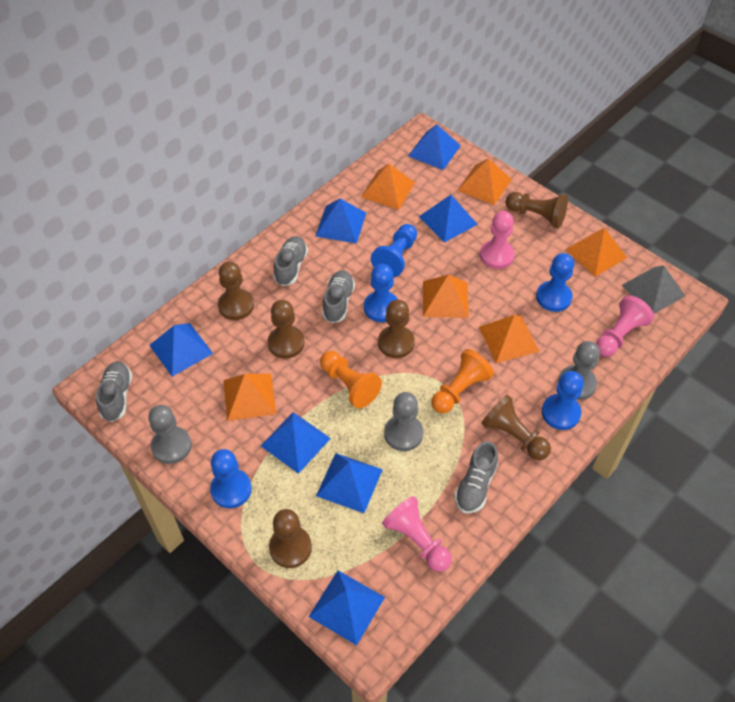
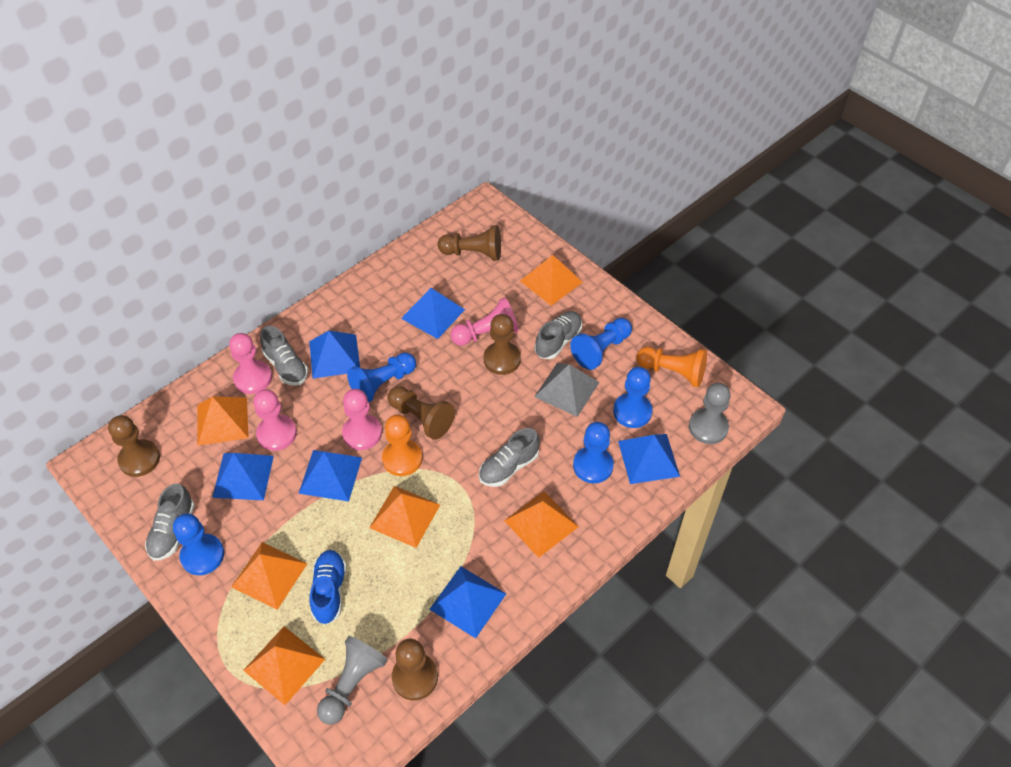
blue pyramid: [149,323,213,377] [261,412,331,474] [309,570,385,645] [315,199,366,244] [316,453,383,513] [408,124,461,170] [419,195,478,243] = 7 -> [212,453,274,500] [298,450,362,502] [309,331,360,379] [401,288,465,339] [429,566,506,638] [618,434,680,484] = 6
blue shoe: none = 0 -> [309,550,347,625] = 1
brown pawn: [218,262,254,320] [268,300,305,359] [269,509,312,568] [378,300,415,358] [481,395,551,460] [506,192,568,228] = 6 -> [108,415,160,477] [387,386,455,440] [392,639,438,700] [438,225,501,261] [483,314,521,375] = 5
grey pawn: [148,405,192,464] [384,392,423,451] [558,341,600,400] = 3 -> [317,636,388,725] [689,383,731,444] = 2
pink pawn: [382,496,452,572] [480,211,515,269] [596,295,654,357] = 3 -> [229,333,272,394] [253,389,297,451] [342,389,382,450] [450,298,519,346] = 4

